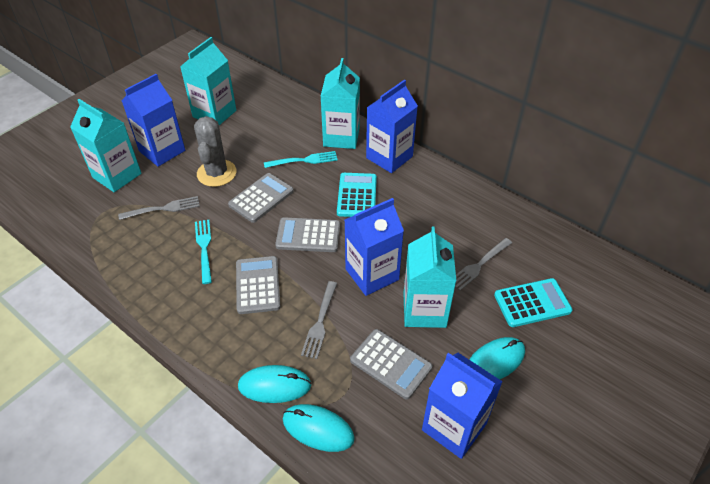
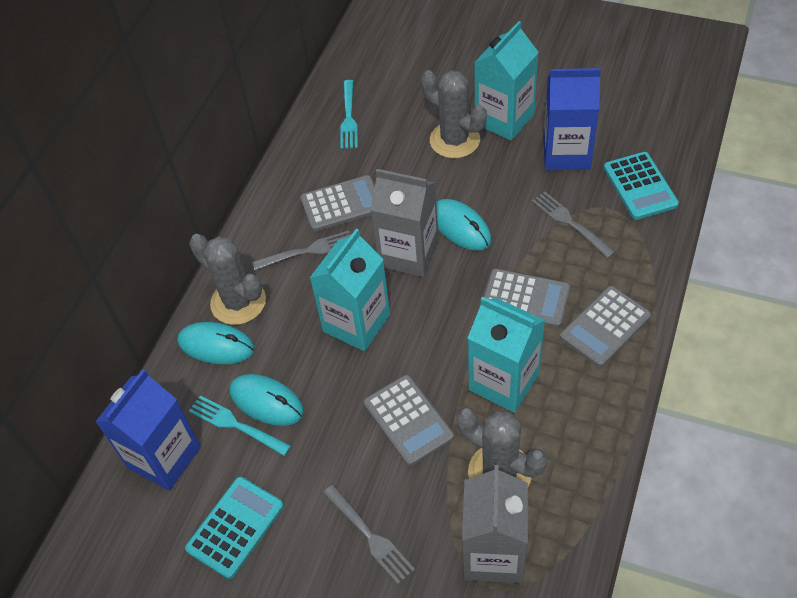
blue carton: [122,74,185,167] [345,198,404,296] [366,80,418,173] [422,353,503,459] = 4 -> [95,369,201,491] [543,68,601,170] = 2
grey cactus: [194,116,236,187] = 1 -> [189,234,266,325] [421,70,487,158] [456,408,547,487] = 3
grey carton: none = 0 -> [370,169,438,277] [462,465,528,583] = 2
turquoise carton: [70,99,141,192] [180,37,236,125] [321,58,360,149] [403,226,456,328] = 4 -> [310,229,390,351] [468,297,545,413] [474,21,539,141] = 3

